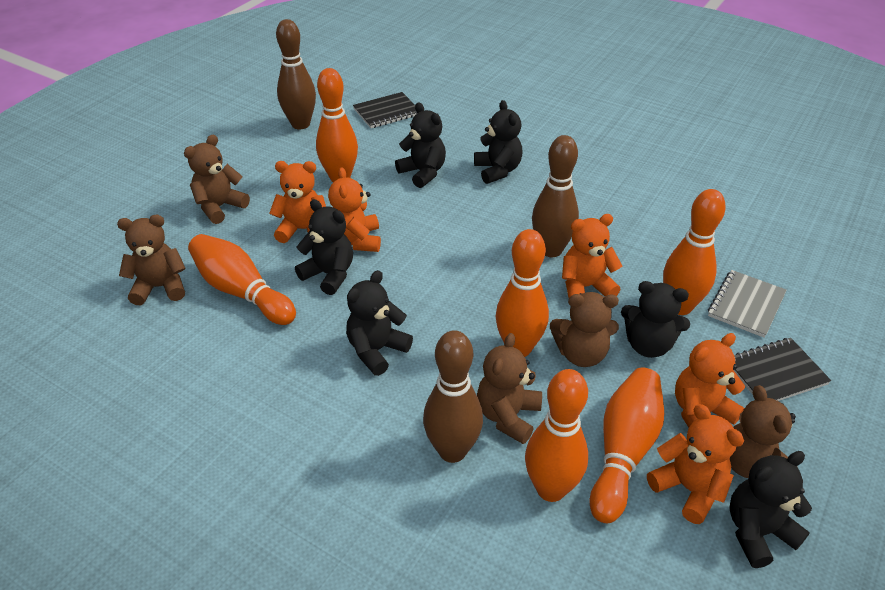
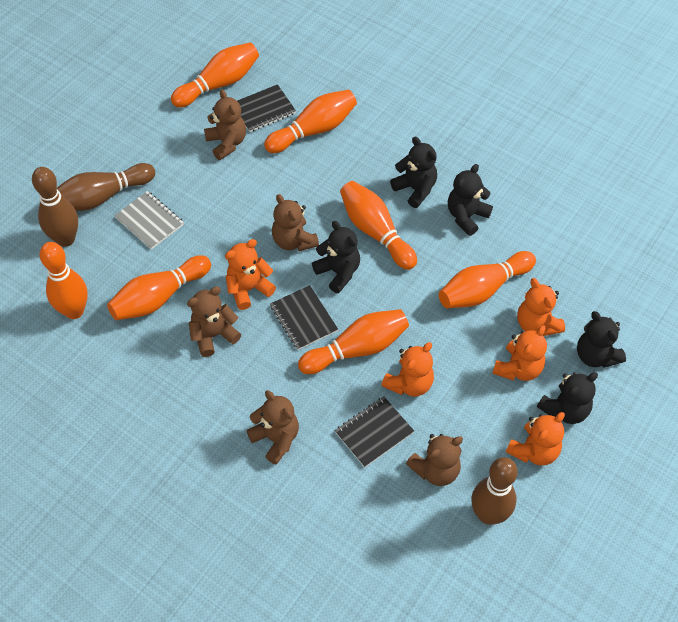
black notebook: [353,92,417,128] [734,338,831,401] = 2 -> [237,84,296,132] [270,285,338,350] [335,397,414,467] = 3
black teddy bear: [295,199,353,295] [346,270,413,376] [395,103,446,188] [474,100,523,184] [621,281,690,358] [729,451,812,568] = 6 -> [312,221,360,293] [390,137,437,208] [448,164,493,236] [537,372,598,424] [577,311,626,368] = 5
orange bowling pin: [188,234,296,325] [316,68,358,182] [495,229,549,357] [525,369,588,502] [590,368,664,523] [663,189,726,315] = 6 -> [40,242,88,319] [107,255,211,320] [171,42,259,108] [264,90,357,153] [298,309,409,374] [340,181,417,270] [439,251,536,308] = 7

